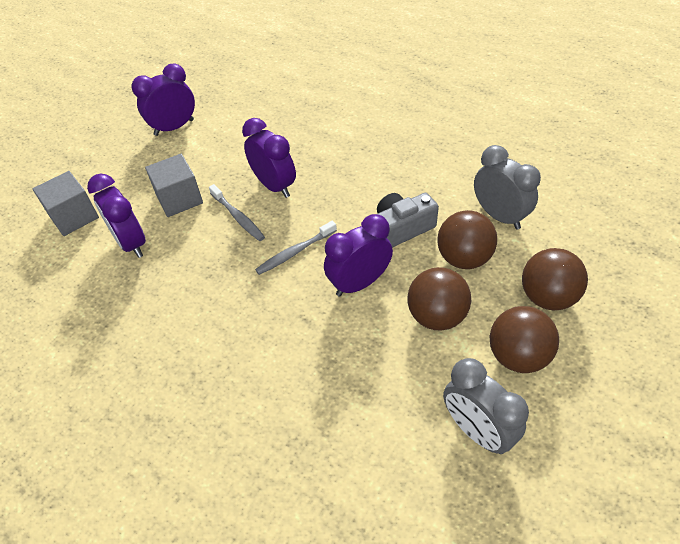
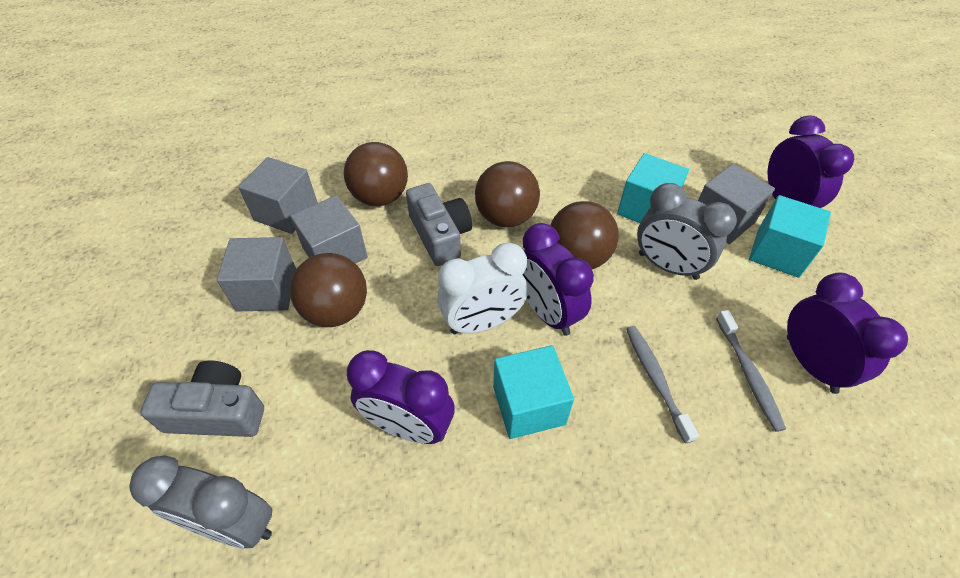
grey camera: [377,193,439,248] = 1 -> [140,360,264,437] [406,183,472,266] = 2
grey cube: [33,171,99,236] [145,154,203,217] = 2 -> [217,237,296,312] [238,157,318,234] [290,195,368,264] [698,164,775,244] = 4
turquoise cube: none = 0 -> [493,345,574,439] [617,153,689,223] [749,195,831,278] = 3
white clock: none = 0 -> [437,242,528,334] = 1

